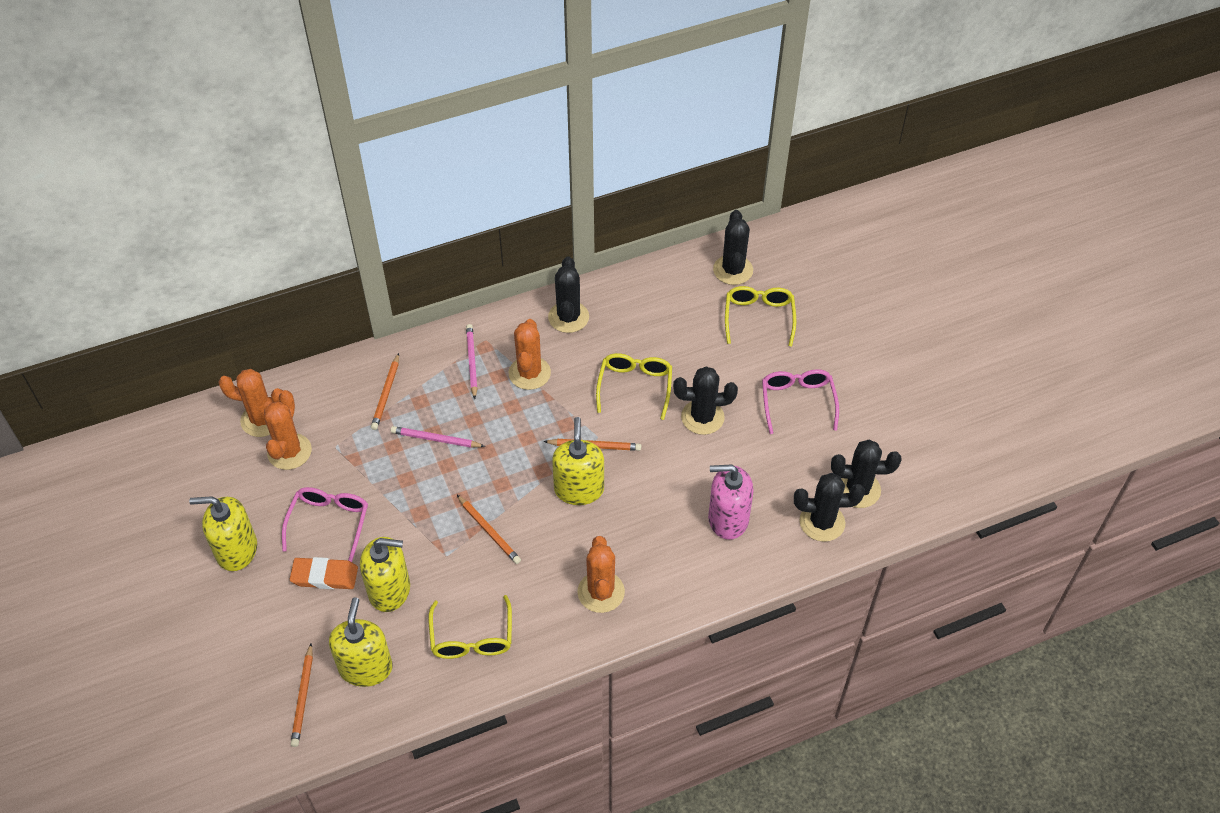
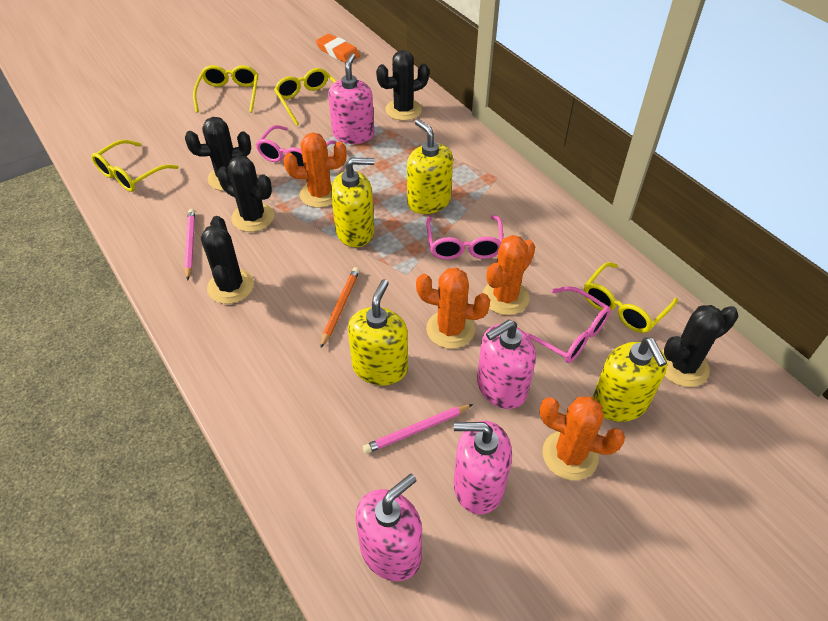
orange pencil: [291,643,313,747] [371,353,399,430] [457,495,521,564] [543,439,641,451] = 4 -> [321,267,360,348] = 1
pink glasses: [282,487,368,562] [762,369,839,434] = 2 -> [255,125,337,166] [426,215,503,260] [524,286,611,363] = 3
pink soap dispenser: [708,464,754,540] = 1 -> [328,53,374,144] [355,474,422,581] [454,421,512,514] [477,320,536,409] = 4
yellow glasses: [429,595,512,659] [596,353,672,420] [725,286,796,347] = 3 -> [92,140,179,192] [193,65,258,113] [274,68,337,125] [584,262,678,333] = 4

